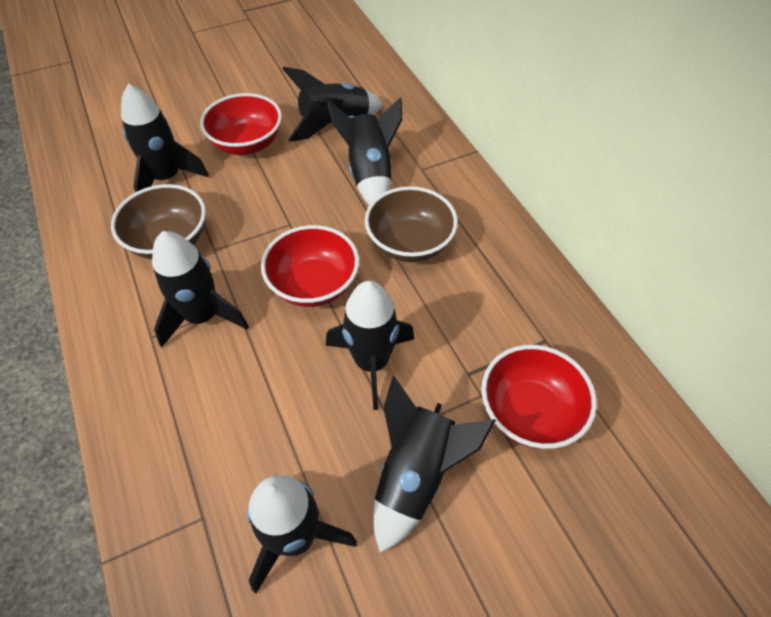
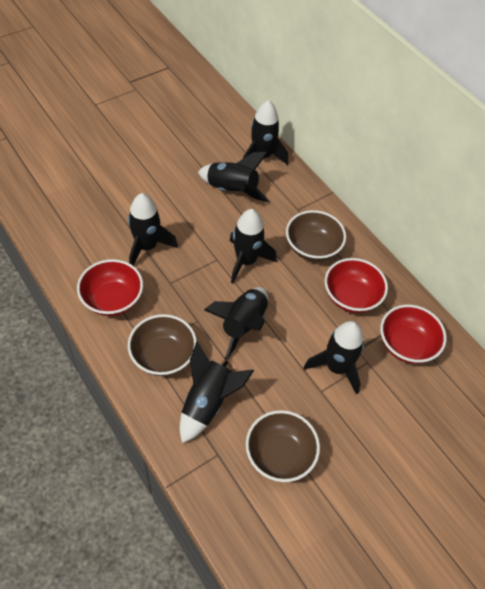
brown bowl: [111,184,206,259] [365,186,458,262] = 2 -> [128,314,197,376] [246,410,320,482] [286,210,346,262] = 3

